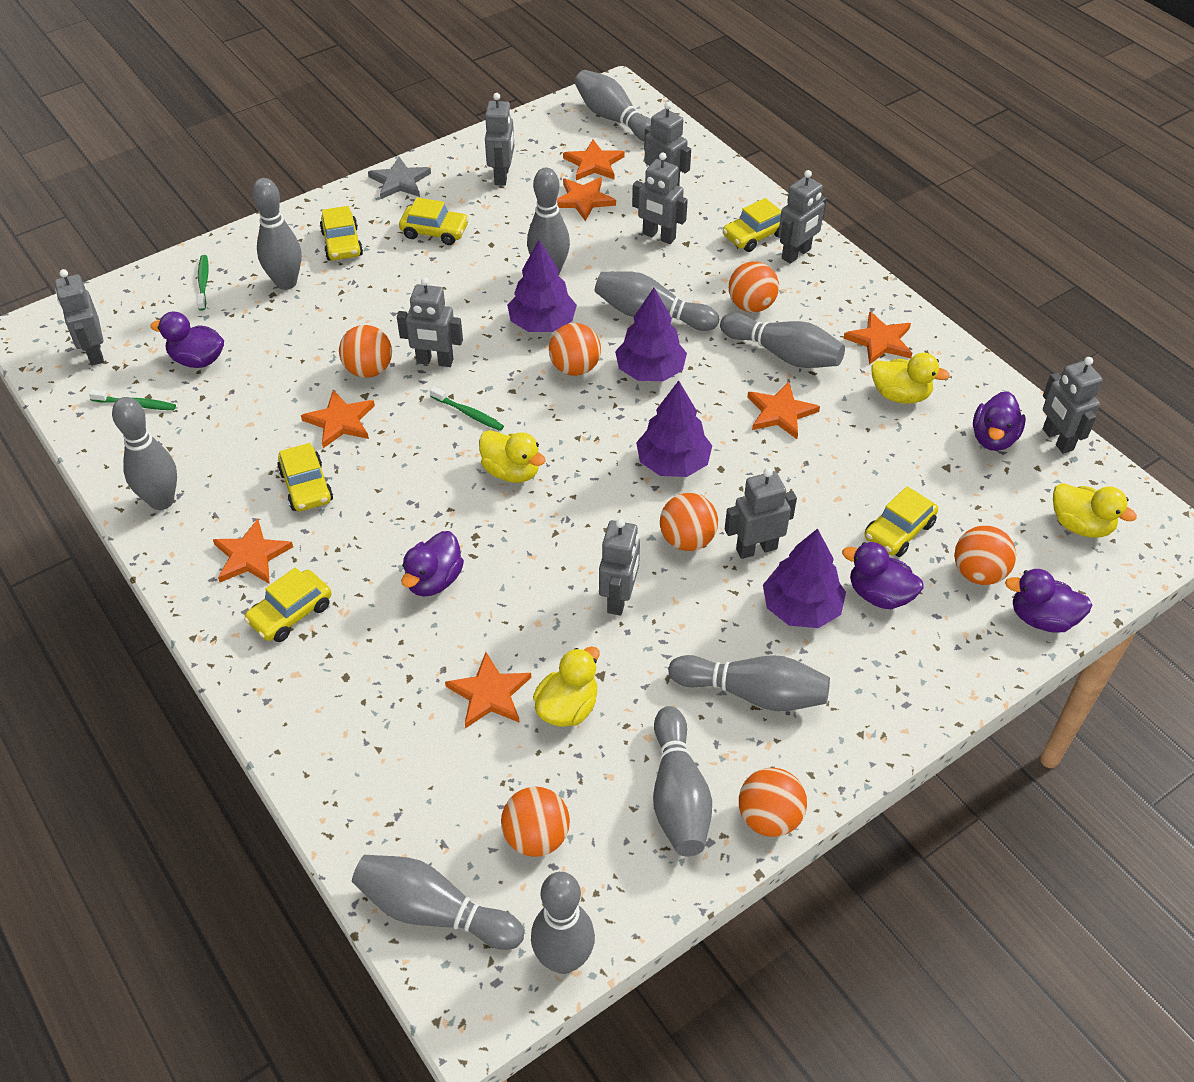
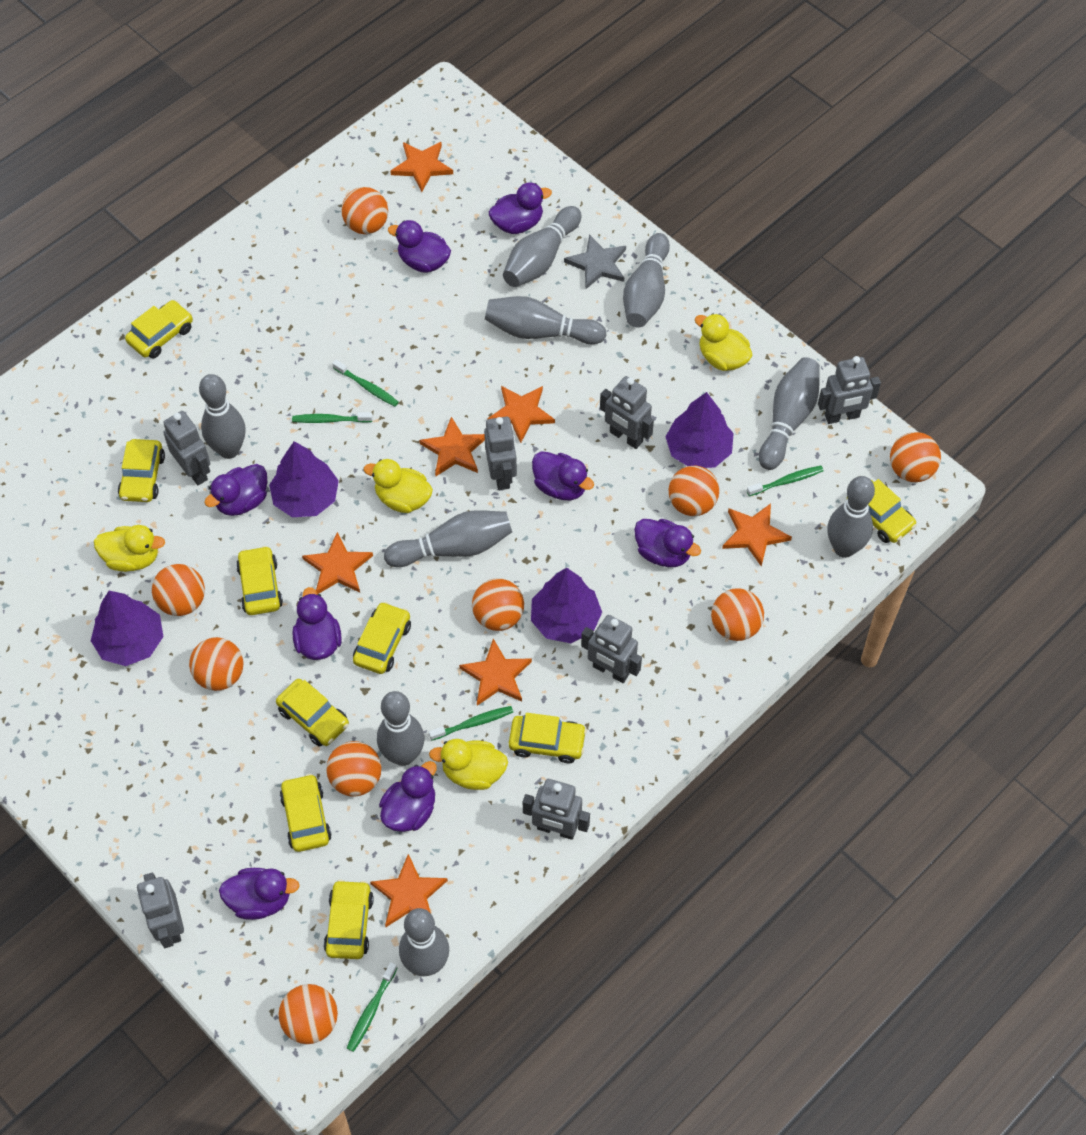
green toothbrush: [89,390,176,410] [197,255,209,311] [430,386,504,431] = 3 -> [292,412,373,423] [332,360,399,406] [347,962,397,1052] [429,706,513,741] [747,466,824,496] = 5
grey bowling pin: [112,397,177,510] [252,178,302,290] [352,855,524,950] [527,168,570,276] [531,872,595,974] [575,70,651,141] [594,271,719,331] [653,706,712,856] [668,655,830,711] [720,313,845,368] = 10 -> [199,374,246,459] [377,691,425,766] [384,510,512,567] [399,908,449,976] [485,296,606,344] [503,206,581,287] [623,233,670,328] [759,357,820,470] [827,476,875,558] = 9
grey robot: [55,269,104,365] [397,277,463,367] [485,93,514,186] [599,518,640,615] [632,152,688,244] [644,102,691,186] [725,468,797,559] [778,170,827,264] [1043,357,1103,454] = 9 -> [137,873,184,948] [163,411,210,485] [484,417,517,490] [523,779,590,840] [581,615,642,683] [600,376,654,449] [818,356,881,424] = 7
orange ball: [339,325,392,378] [501,787,570,857] [549,323,601,376] [660,493,718,551] [729,262,779,313] [739,768,807,837] [954,526,1016,585] = 7 -> [152,564,205,616] [189,637,243,691] [279,984,338,1044] [326,741,381,797] [341,187,388,234] [472,578,524,631] [668,466,719,516] [711,588,764,641] [890,432,941,482] = 9
purple duck: [150,312,224,368] [401,531,464,597] [842,542,923,609] [973,391,1026,451] [1005,569,1092,633] = 5 -> [204,464,267,516] [219,868,300,920] [292,587,342,660] [379,761,437,832] [388,220,451,273] [489,182,552,234] [532,451,594,500] [634,519,701,567] = 8
yellow car: [244,567,331,642] [277,443,333,511] [320,206,363,260] [399,198,469,245] [723,198,781,252] [865,487,938,557] = 6 -> [118,439,165,502] [125,300,193,359] [236,546,283,615] [276,679,349,747] [280,774,332,852] [324,880,374,959] [353,602,411,674] [509,713,587,763] [847,479,916,543] = 9

